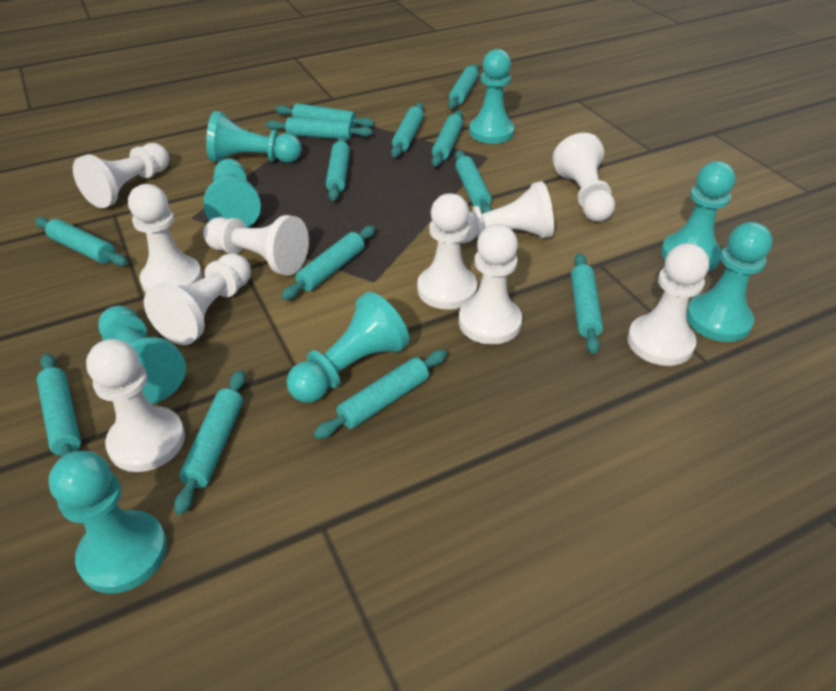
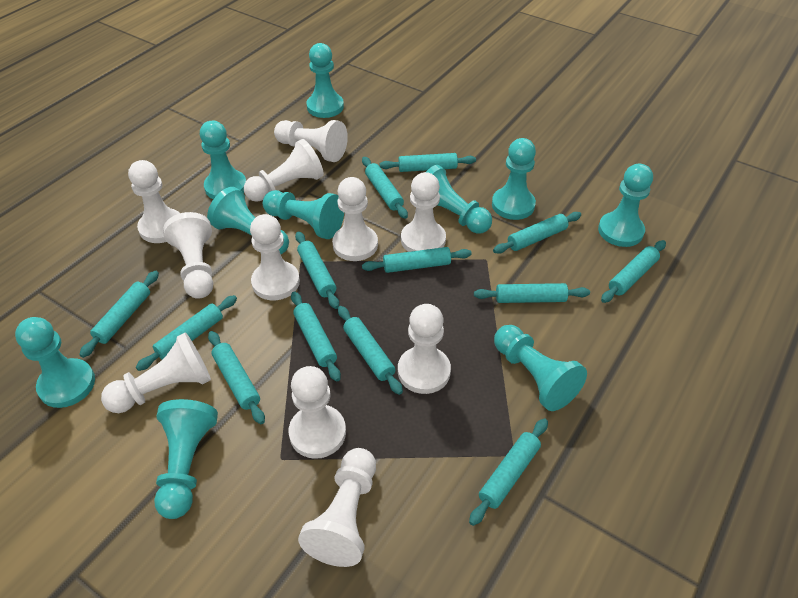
turquoise pawn: [48,451,167,594] [98,306,186,404] [204,158,261,228] [206,111,301,163] [287,292,409,403] [469,49,515,144] [661,161,735,272] [686,222,772,342] = 8 -> [15,317,95,408] [154,399,218,519] [200,121,246,199] [207,187,289,254] [263,190,344,239] [306,43,344,118] [426,165,492,234] [492,138,536,220] [494,325,587,411] [598,164,653,247] = 10
white pawn: [73,143,169,208] [86,339,185,472] [128,184,202,293] [144,253,251,345] [203,215,309,275] [417,193,477,310] [459,224,522,344] [460,181,554,243] [552,133,615,222] [627,243,709,366] = 10 -> [101,332,211,413] [128,160,180,243] [163,212,213,299] [244,139,324,202] [250,214,300,300] [274,120,348,162] [289,366,346,459] [298,448,376,567] [332,177,378,261] [398,304,451,394] [401,172,446,252] = 11

